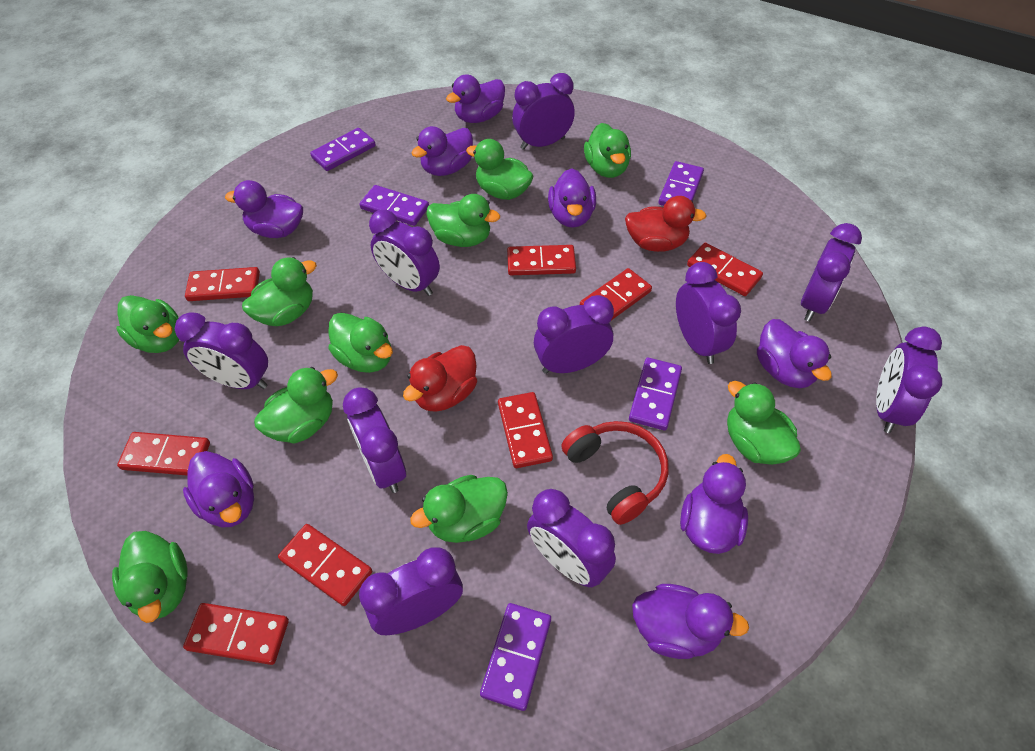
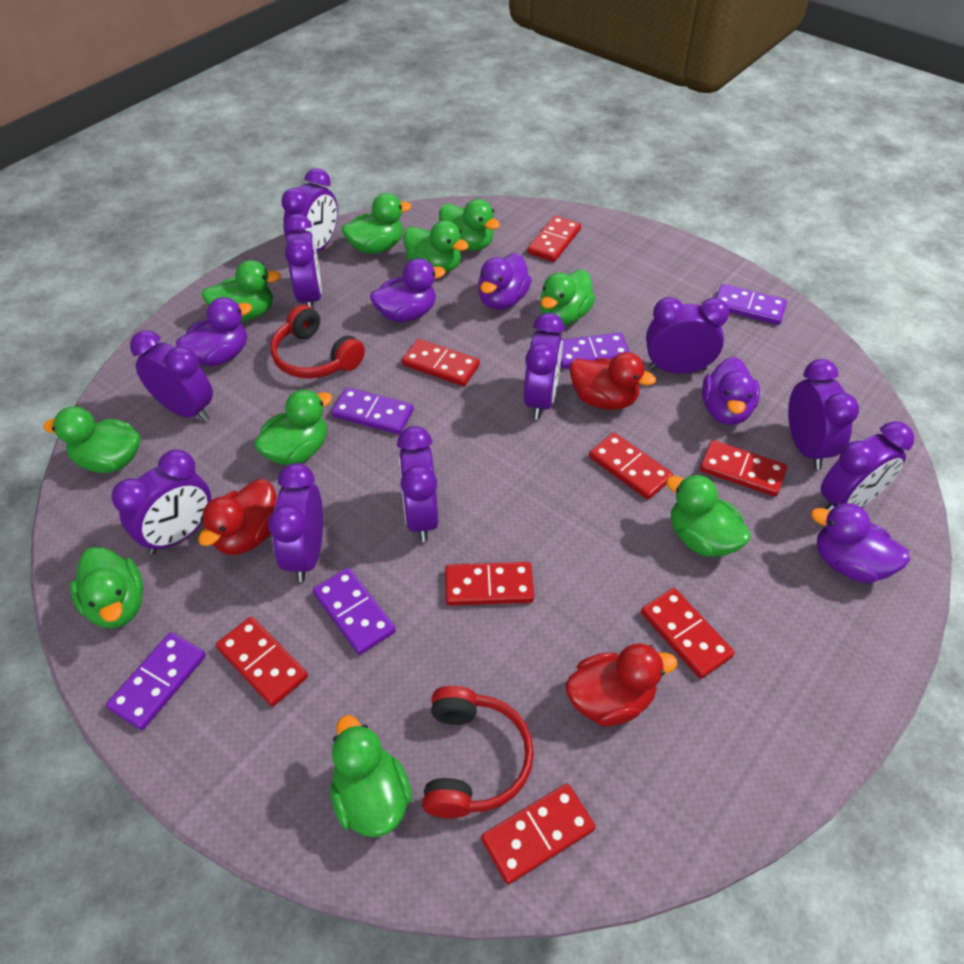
purple duck: [183,451,254,527] [225,180,303,238] [411,126,473,176] [446,74,505,123] [548,168,596,228] [632,584,749,659] [680,454,748,554] [757,319,832,388] = 8 -> [176,297,252,366] [370,258,446,322] [478,253,532,310] [702,357,760,425] [811,503,910,583] = 5
red duck: [403,345,477,412] [625,196,707,252] = 2 -> [198,479,277,555] [565,644,677,726] [570,352,656,410] = 3
red headphones: [561,421,668,525] = 1 -> [271,305,365,379] [422,686,534,818] = 2

